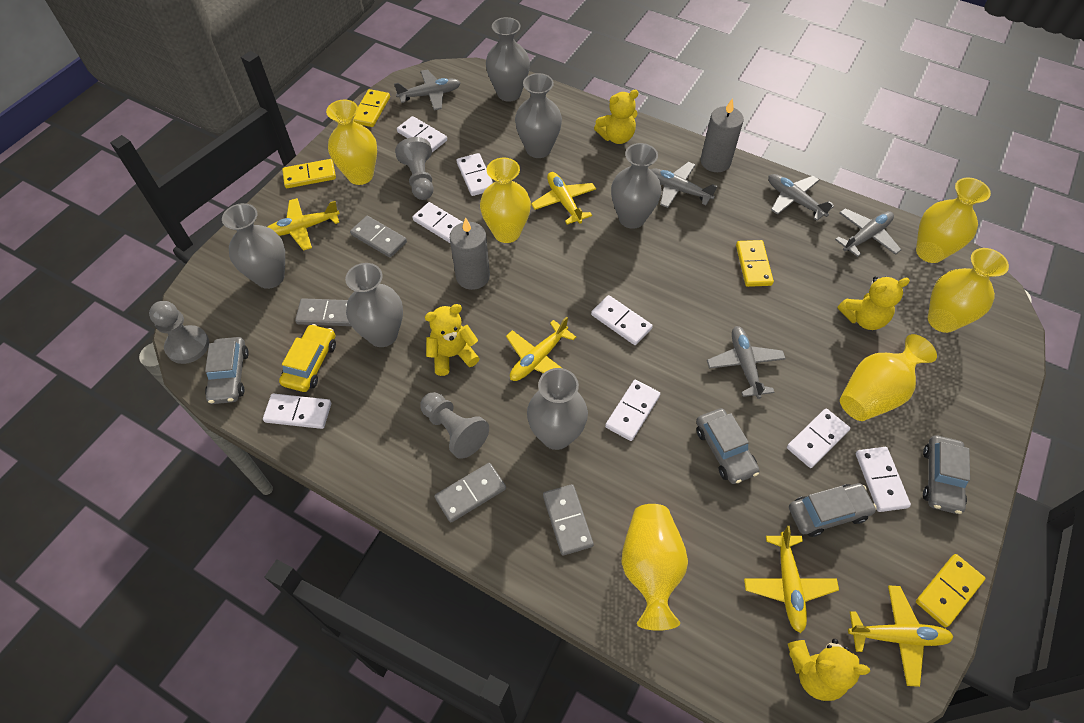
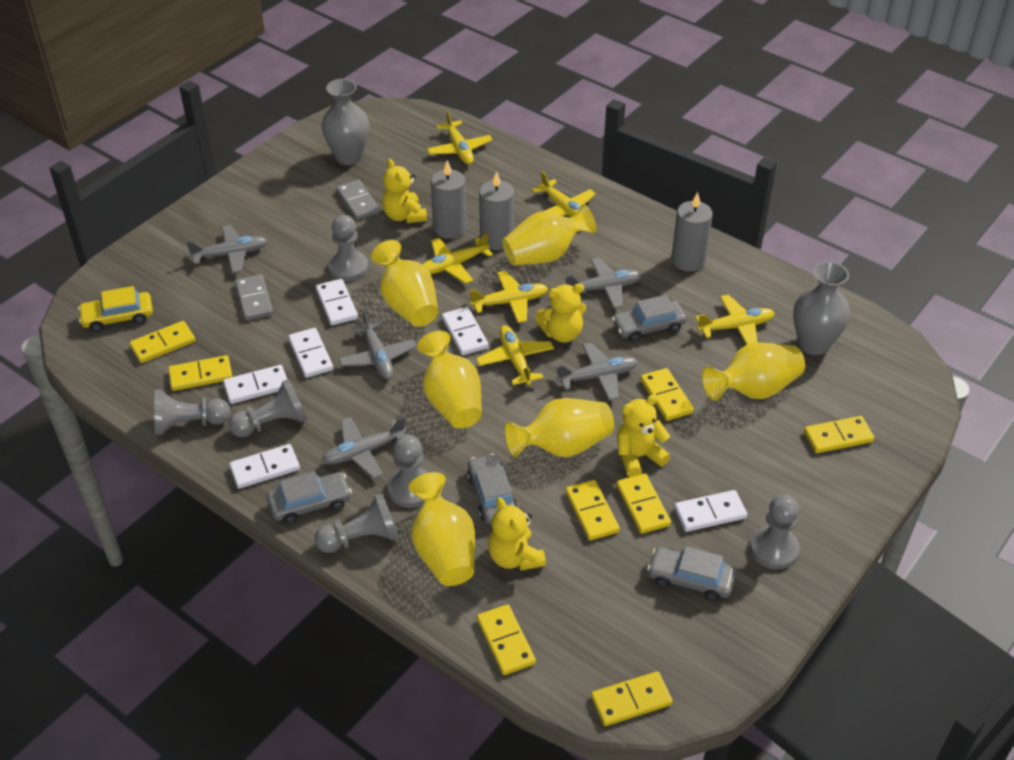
grey candle: [450,217,490,290] [701,98,744,172] = 2 -> [431,160,467,239] [479,171,514,250] [671,192,713,272] = 3
grey domino: [295,298,351,326] [350,216,407,258] [435,463,506,522] [543,484,594,555] = 4 -> [235,274,273,320] [336,180,380,220] = 2
grey pawn: [149,301,209,364] [395,137,434,200] [420,392,489,459] = 3 -> [154,390,231,435] [229,379,307,437] [314,493,399,553] [328,215,369,281] [387,435,428,508] [750,495,800,569] = 6
grey vase: [222,203,285,289] [345,263,403,347] [486,17,530,102] [515,73,562,158] [527,368,588,450] [611,143,662,229] = 6 -> [321,79,369,165] [793,261,850,355] = 2
white domino: [263,393,331,429] [397,116,447,152] [412,202,463,243] [457,153,493,196] [591,295,653,345] [605,380,660,441] [787,409,850,468] [856,447,911,512] = 8 -> [223,365,287,404] [229,444,300,489] [288,328,333,378] [316,279,358,325] [442,307,489,355] [674,490,747,532] = 6
yellow domino: [282,159,336,188] [353,89,390,127] [736,240,774,287] [916,554,985,627] = 4 -> [130,321,195,363] [168,355,232,391] [477,604,536,675] [566,480,620,540] [591,671,673,726] [616,473,671,534] [641,368,694,421] [804,416,874,453] = 8
yellow plane: [268,198,340,251] [506,317,576,381] [531,172,596,224] [744,526,839,633] [848,585,953,687] = 5 -> [422,233,493,284] [427,110,493,164] [469,271,548,323] [476,325,554,385] [532,171,596,217] [695,295,775,344] = 6

